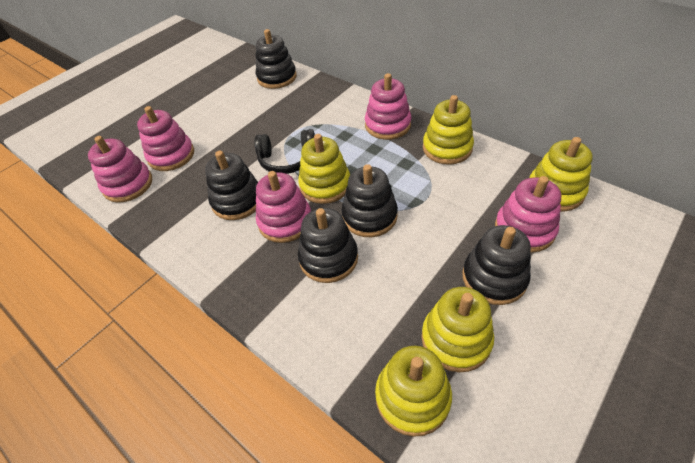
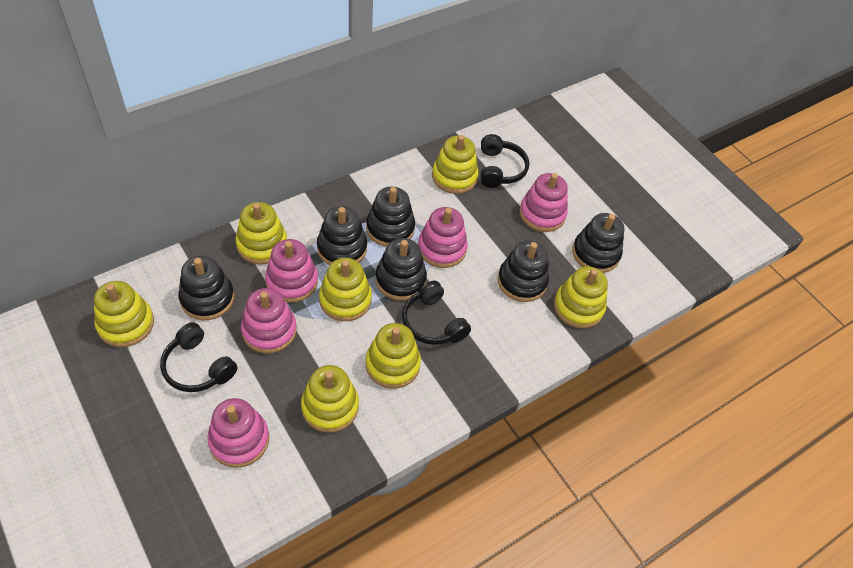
black headphones: [254,129,315,174] = 1 -> [160,322,237,392] [402,281,471,345] [481,134,529,188] = 3
black stacking toy: [205,151,258,220] [256,29,297,89] [298,208,358,283] [342,164,398,237] [462,225,531,305] = 5 -> [178,255,234,320] [317,206,367,265] [366,187,415,247] [376,238,427,301] [498,240,549,302] [572,213,624,273] = 6
yellow stacking toy: [298,134,350,204] [375,346,452,437] [421,287,494,372] [423,95,474,165] [530,137,593,212] = 5 -> [94,281,154,347] [236,202,287,265] [301,365,359,433] [319,258,372,321] [366,323,421,389] [432,135,479,194] [554,266,608,329] = 7

